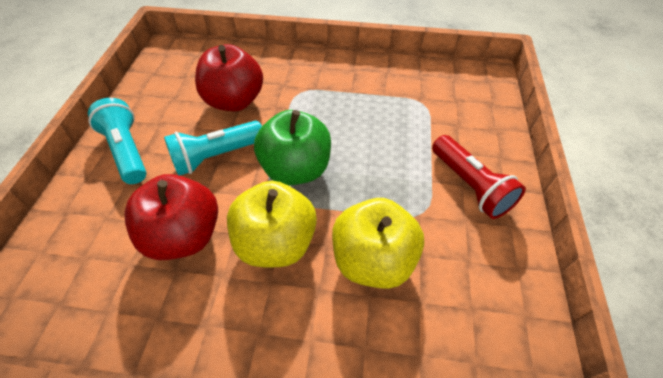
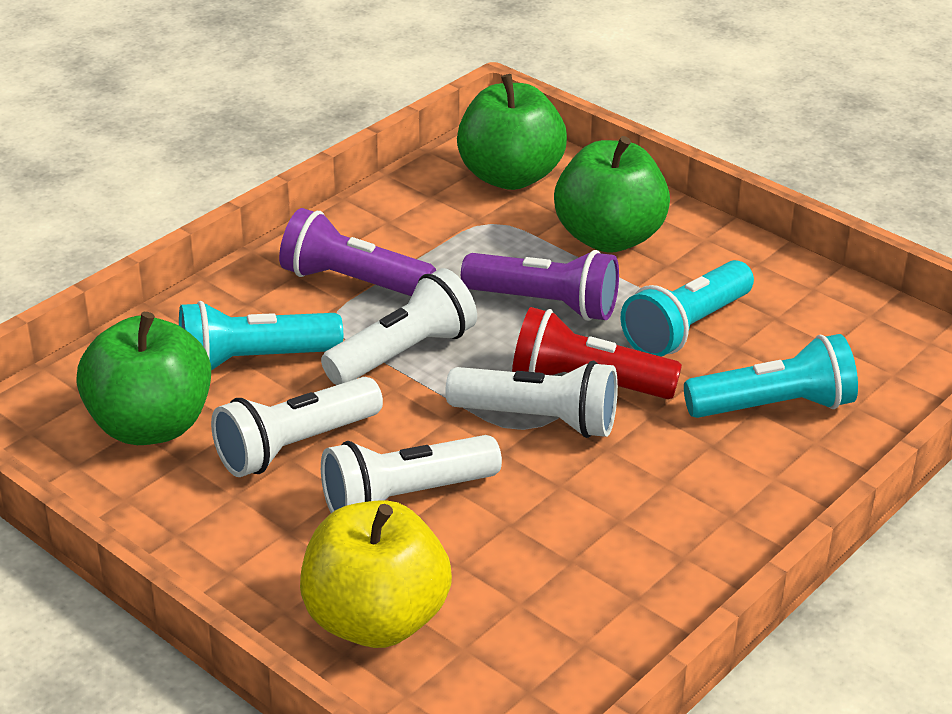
green apple: [254,110,331,185] = 1 -> [76,312,211,445] [457,74,567,190] [554,136,670,253] = 3
purple flashlight: none = 0 -> [279,208,436,296] [461,250,619,321] = 2
red apple: [124,174,218,260] [195,44,263,111] = 2 -> none = 0
turquoise flashlight: [88,98,147,184] [164,121,262,176] = 2 -> [179,301,343,370] [621,260,754,357] [684,334,858,418] = 3
white flashlight: none = 0 -> [211,377,383,477] [321,268,477,385] [321,435,502,513] [445,360,618,438] = 4
yellow apple: [227,181,317,267] [332,198,424,289] = 2 -> [300,500,452,648] = 1

